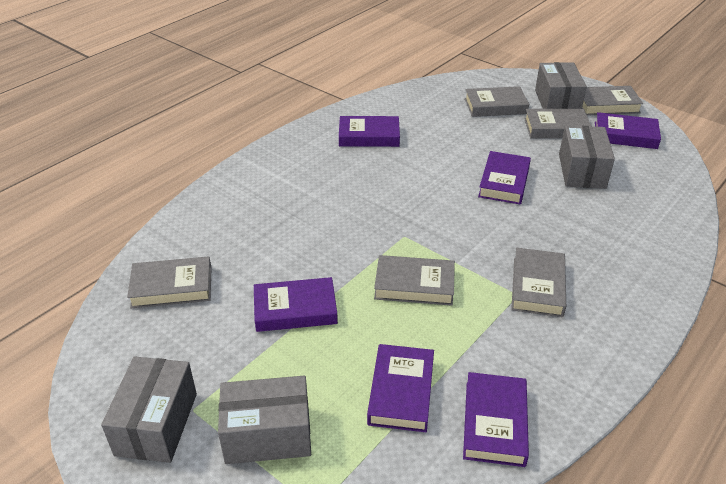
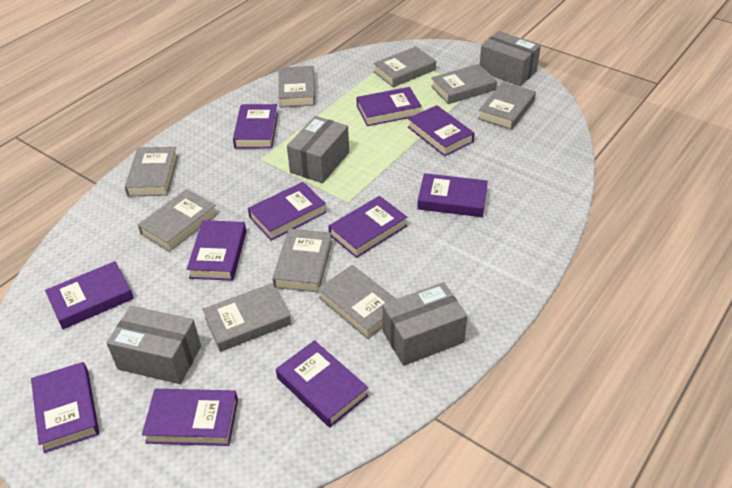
grey book: [127,256,212,308] [374,255,455,306] [465,86,529,117] [511,248,566,317] [524,109,591,139] [582,86,643,115] = 6 -> [125,147,178,196] [138,189,218,252] [202,283,291,352] [272,229,332,293] [278,66,315,108] [318,265,396,339] [373,46,436,87] [431,64,497,104] [478,82,536,130] = 9
purple book: [254,277,338,332] [339,116,400,147] [367,344,434,432] [463,372,529,467] [478,151,531,205] [595,112,661,149] = 6 -> [31,362,99,453] [45,261,134,329] [142,389,238,446] [186,220,247,281] [233,104,278,149] [248,182,327,241] [276,340,368,428] [328,196,408,258] [356,87,422,126] [408,105,475,156] [417,173,488,217] = 11

